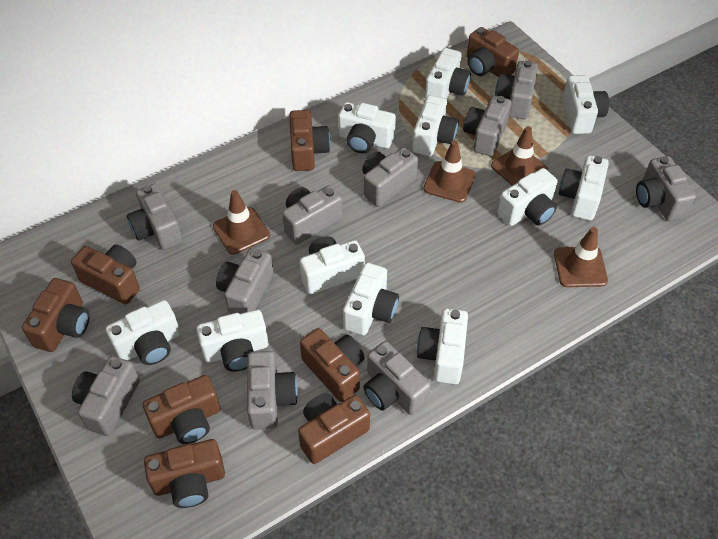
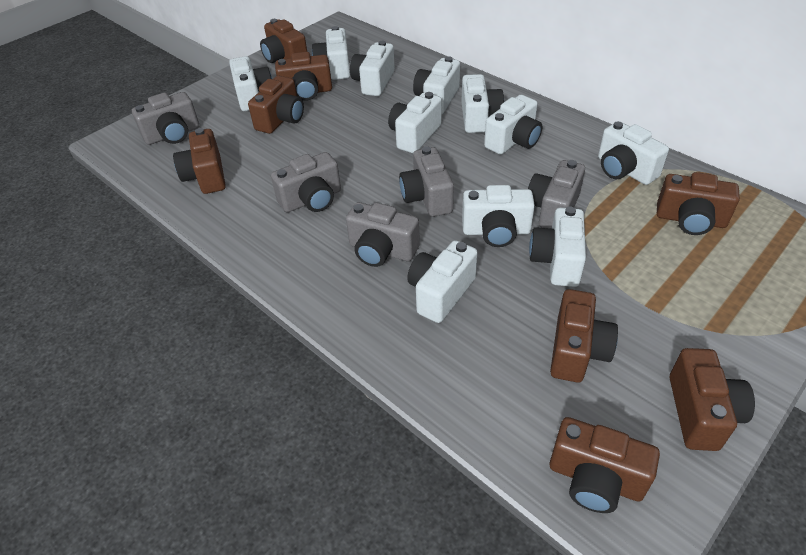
brown traffic cone: [213,190,270,255] [423,140,476,203] [491,126,548,186] [554,227,608,287] = 4 -> none = 0
grey camera: [72,356,140,436] [127,184,183,250] [216,248,274,314] [247,351,298,429] [282,185,342,245] [362,147,418,207] [363,341,431,415] [463,95,512,156] [495,60,538,119] [636,156,696,221] = 10 -> [132,92,199,145] [271,152,341,213] [346,202,420,267] [399,146,454,217] [528,160,585,229] = 5

